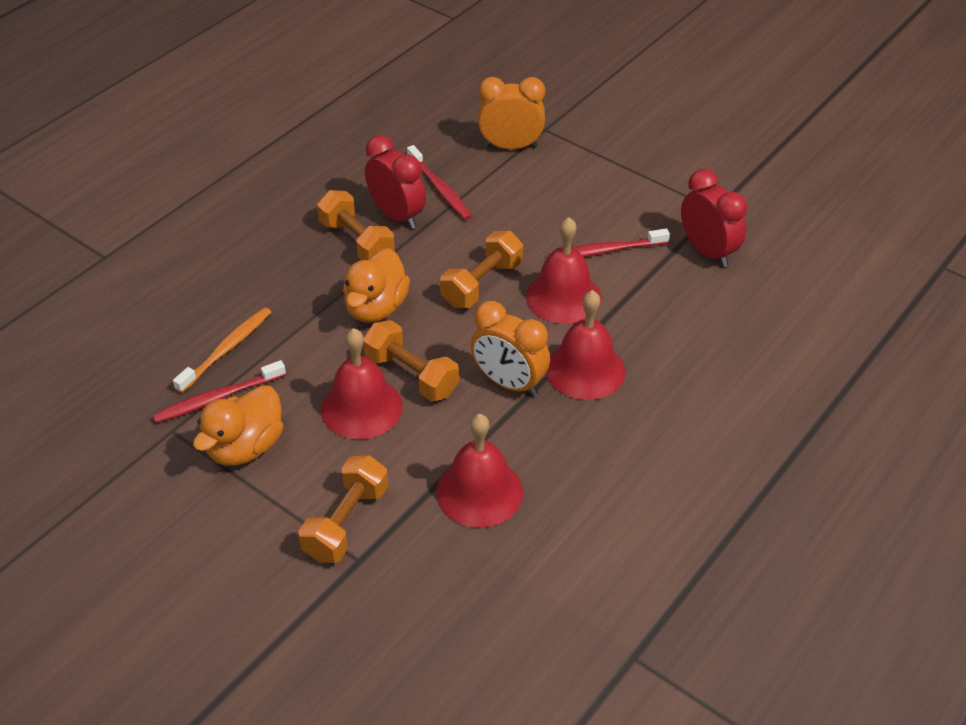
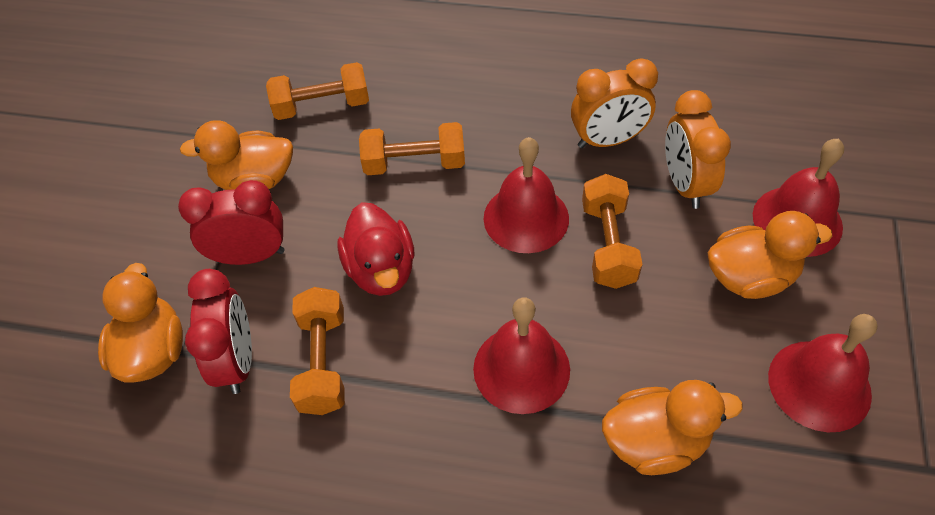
orange duck: [193,385,283,466] [343,248,410,323] = 2 -> [98,263,183,382] [180,120,293,190] [602,380,743,475] [708,211,832,299] = 4
orange toothbrush: [173,307,271,393] = 1 -> none = 0
red duck: none = 0 -> [338,202,414,296] = 1
red toothbrush: [153,360,286,423] [407,145,472,220] [548,228,670,257] = 3 -> none = 0

